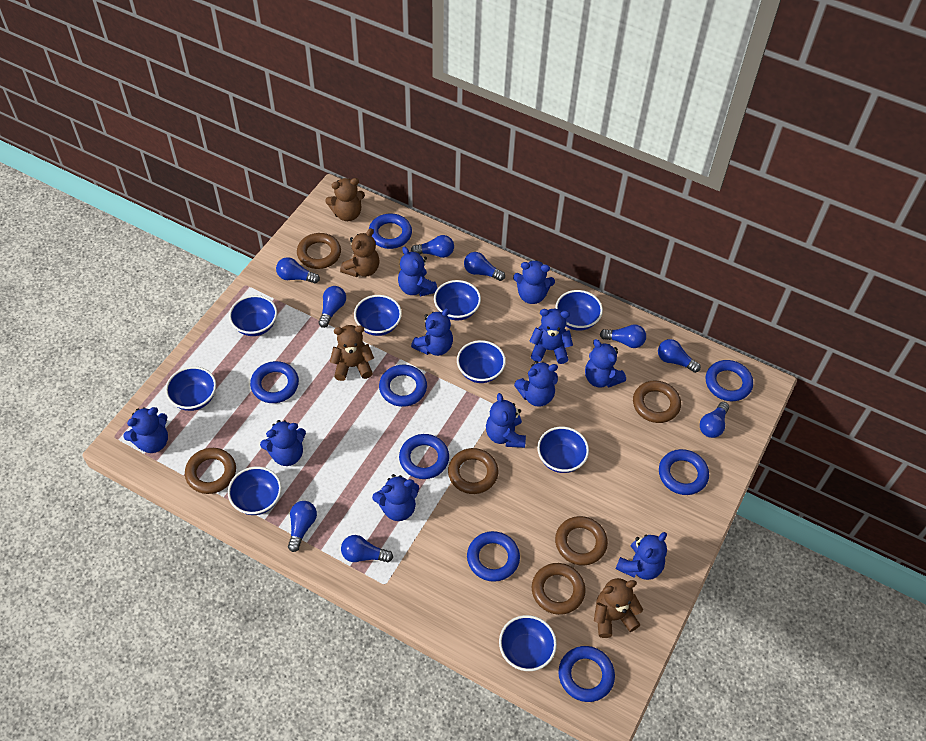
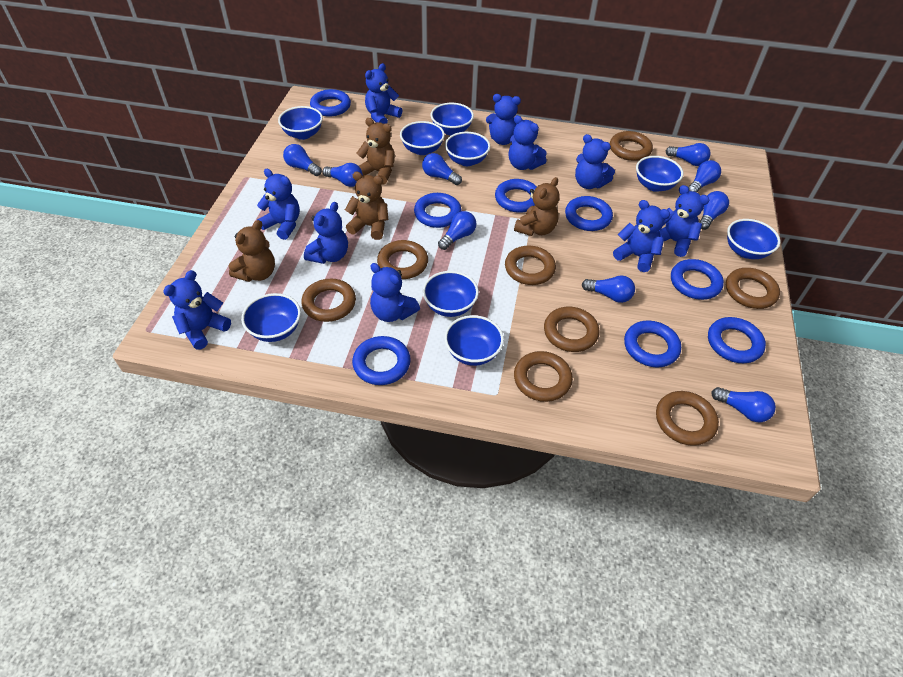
blue teddy bear: [123,407,168,453] [260,420,306,466] [372,474,419,521] [398,247,437,296] [411,308,453,356] [486,393,526,448] [513,260,555,304] [514,361,558,407] [529,309,573,364] [585,339,626,388] [616,532,667,580] = 11 -> [163,270,231,350] [257,169,300,240] [304,202,348,264] [365,63,402,124] [370,263,420,322] [486,94,523,145] [508,115,547,170] [575,134,615,189] [613,200,670,272] [659,185,710,257] = 10
brown ring: [185,448,236,494] [297,233,341,269] [448,448,498,494] [532,563,586,615] [555,516,608,566] [633,381,681,423] = 6 -> [301,279,356,322] [377,240,428,279] [505,246,556,285] [514,351,573,402] [544,307,600,352] [610,131,653,161] [656,391,719,446] [726,268,780,309] = 8

